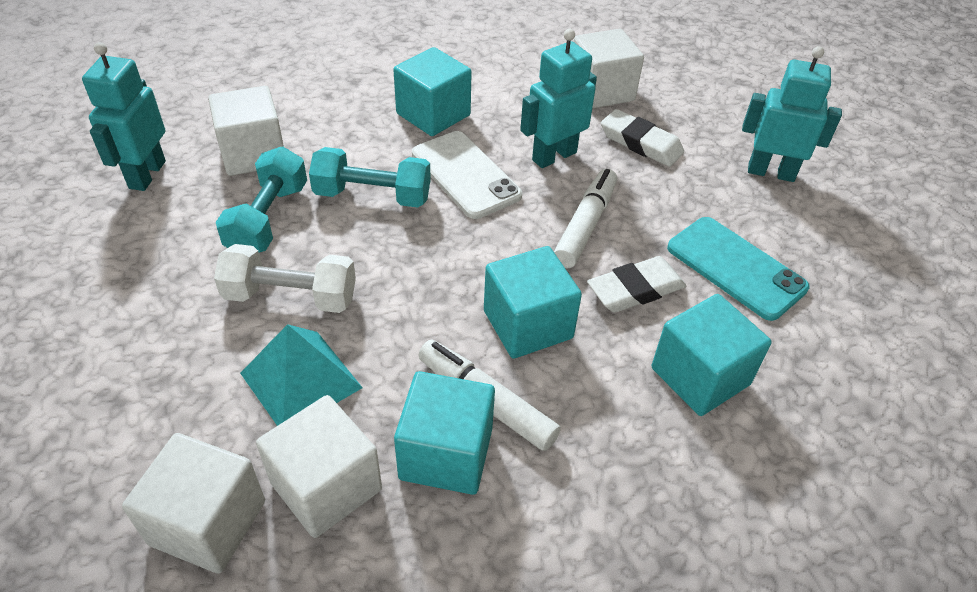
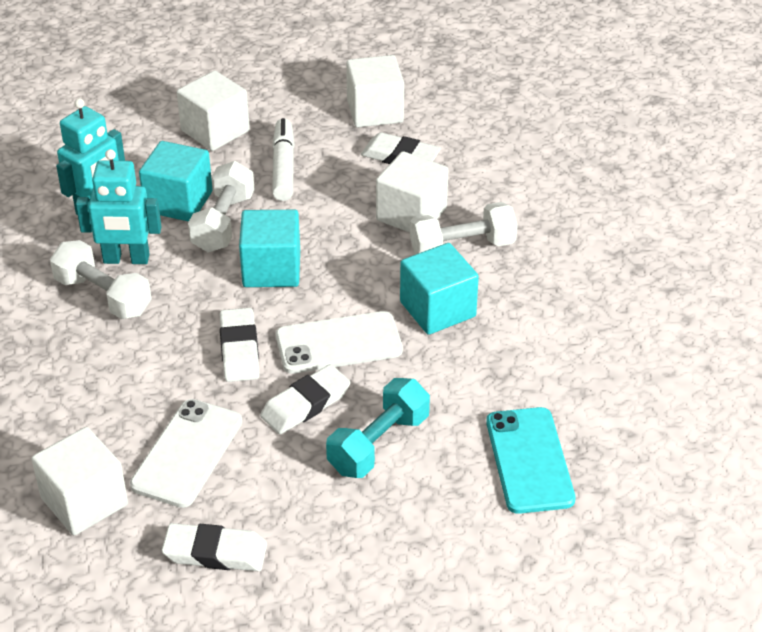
turquoise cube: [393,47,472,136] [394,371,495,495] [484,246,582,359] [652,294,772,416] = 4 -> [139,141,213,222] [239,210,300,287] [400,243,479,335] = 3
turquoise dumbbell: [216,147,307,253] [309,147,431,208] = 2 -> [326,378,430,478] = 1
turquoise pyramid: [240,324,363,426] = 1 -> none = 0
turquoise robot: [82,42,166,191] [520,29,597,168] [742,46,842,182] = 3 -> [56,98,125,215] [76,149,161,264] = 2
white dumbbell: [214,244,356,313] = 1 -> [50,240,152,319] [188,161,255,252] [410,202,518,255] = 3
white eraser: [587,256,686,313] [601,109,684,167] = 2 -> [162,523,267,571] [220,308,260,382] [260,364,350,434] [361,132,441,164] = 4
white marker: [418,339,561,451] [554,169,617,268] = 2 -> [272,118,295,201] = 1
white phone: [412,131,522,219] = 1 -> [130,399,242,508] [276,311,403,374] = 2

